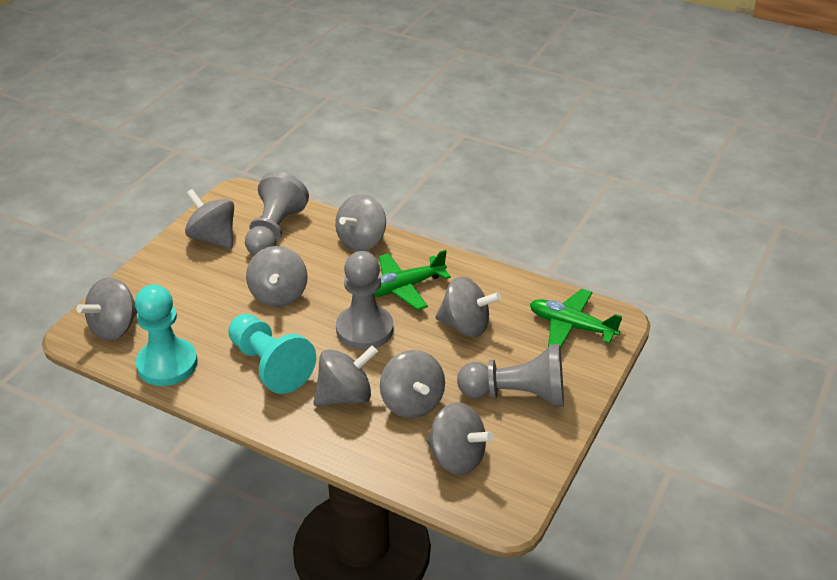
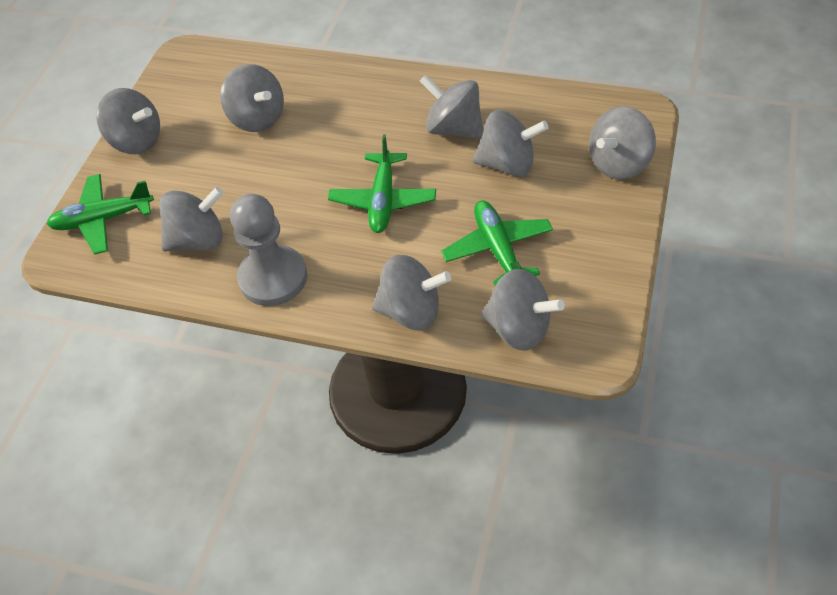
green plane: [374,250,451,310] [530,289,622,349] = 2 -> [47,174,154,255] [328,135,436,233] [441,200,553,286] = 3
grey pawn: [245,172,309,255] [336,251,393,350] [457,344,564,407] = 3 -> [230,194,307,306] = 1
turquoise pawn: [135,284,198,386] [228,314,316,394] = 2 -> none = 0

